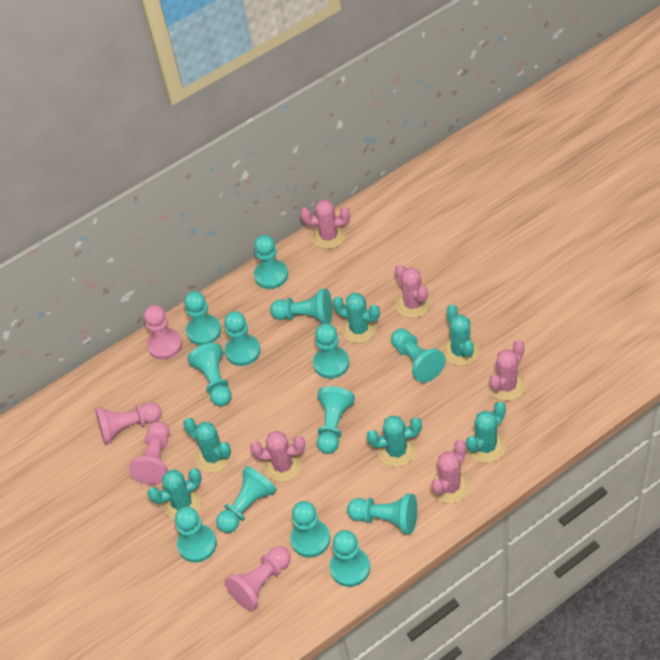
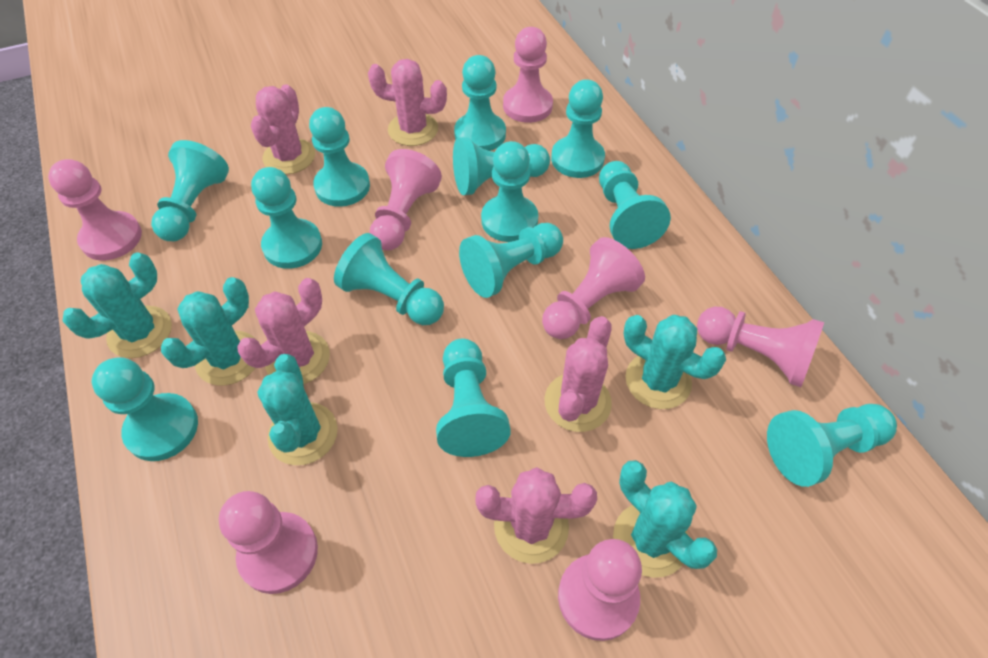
pink pawn: [95,402,162,444] [129,421,169,485] [144,305,182,359] [225,546,291,611] = 4 -> [48,159,142,260] [219,491,318,594] [370,149,442,250] [503,27,553,123] [542,237,645,339] [558,539,642,641] [697,307,824,387] = 7
turquoise cactus: [147,468,202,520] [183,418,232,473] [333,293,380,343] [367,416,422,467] [443,304,479,366] [466,402,506,463] = 6 -> [63,252,172,358] [161,277,255,386] [257,354,338,465] [613,460,717,578] [624,315,726,409] = 5

